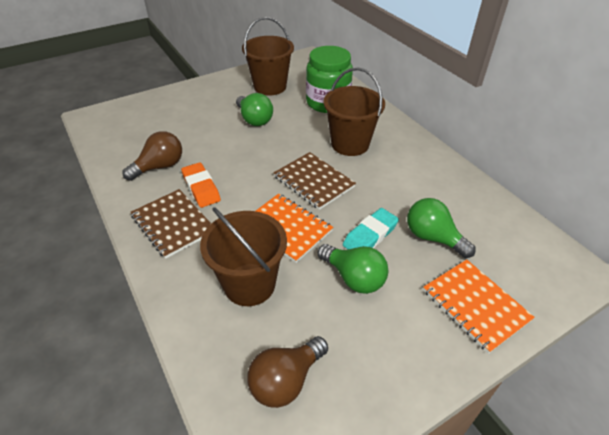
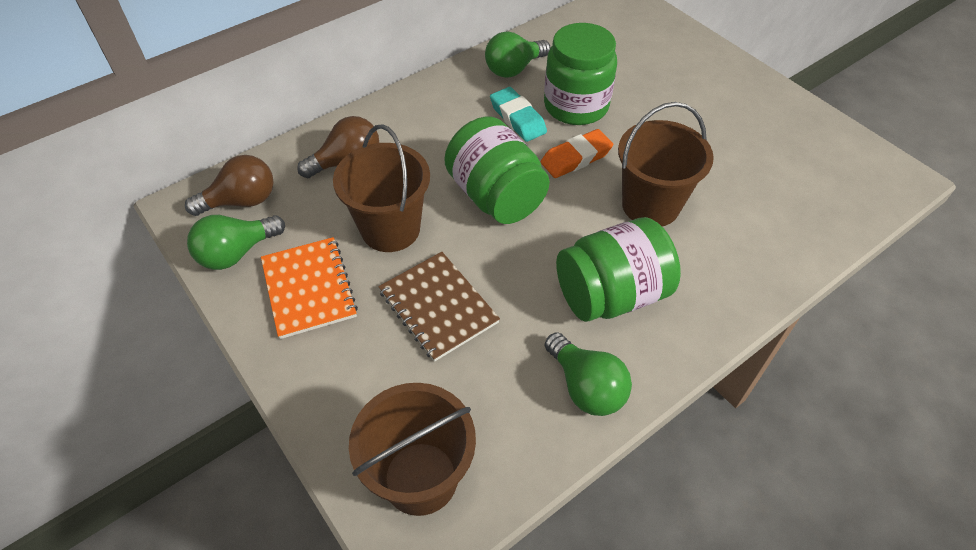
brown notebook: [130,189,211,259] [274,152,356,210] = 2 -> [378,252,500,362] = 1
green jar: [306,46,353,113] = 1 -> [444,117,550,224] [544,23,617,125] [556,217,681,322] = 3
orange notebook: [256,194,333,263] [423,260,535,354] = 2 -> [261,237,358,339] = 1

